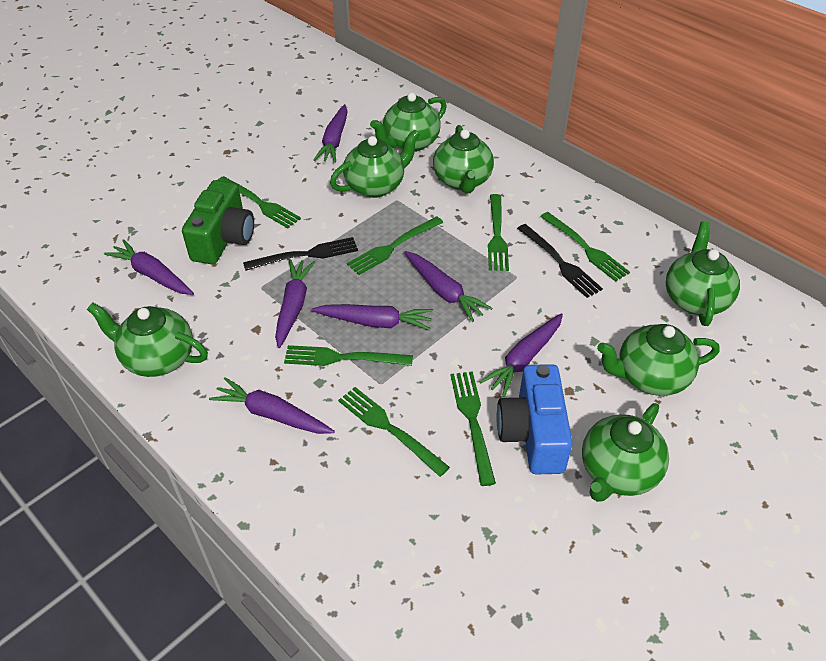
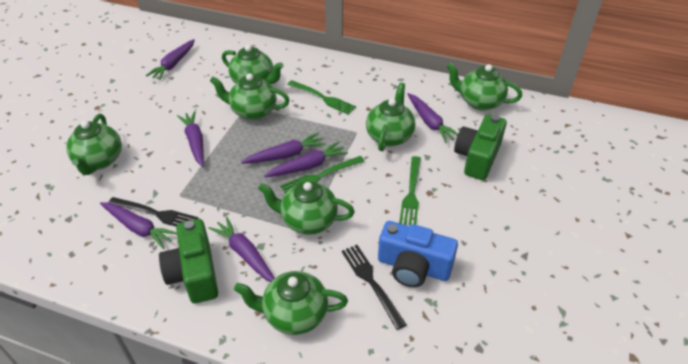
green camera: [182,180,254,264] = 1 -> [159,219,218,303] [454,114,507,180] = 2
green fork: [218,176,301,228] [284,345,413,366] [338,387,450,477] [347,216,443,275] [450,371,496,486] [488,194,509,271] [540,212,630,282] = 7 -> [280,156,365,194] [287,80,356,115] [399,156,421,225] = 3

